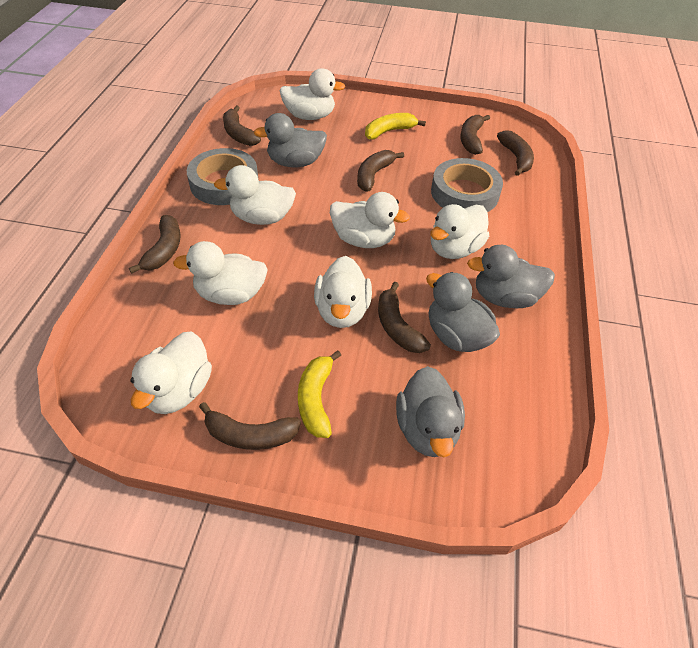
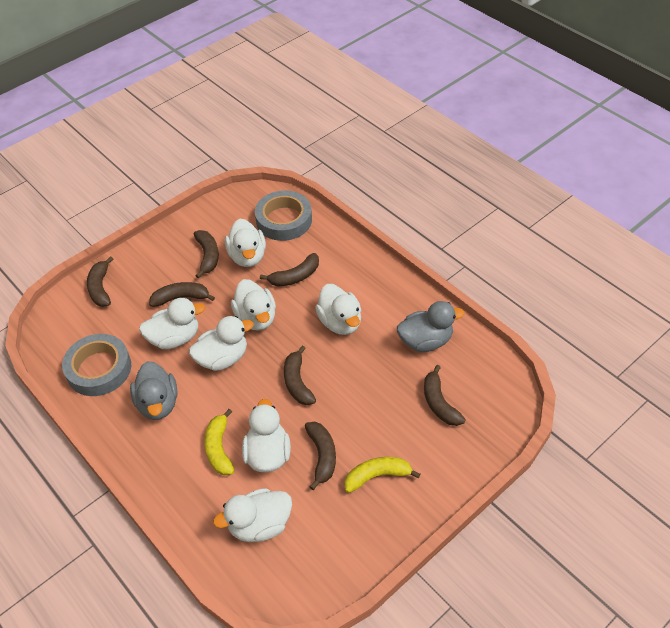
grey duck: [254,113,327,167] [396,366,465,457] [426,272,500,352] [467,245,555,308] = 4 -> [130,361,178,420] [397,301,465,352] = 2

